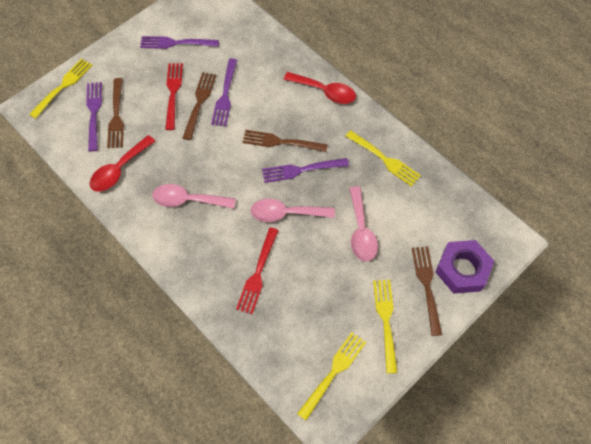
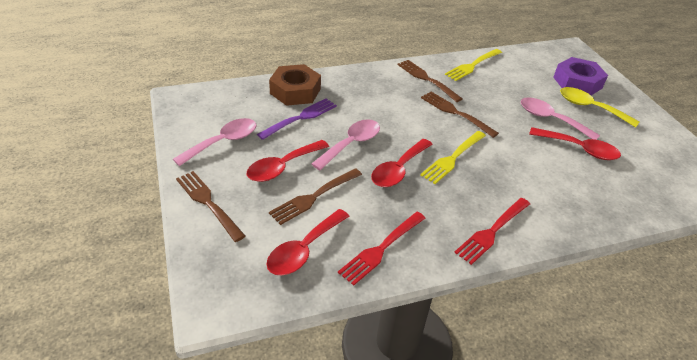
brown nut: none = 0 -> [269,64,321,106] = 1
purple fork: [86,82,102,152] [140,36,219,49] [211,58,237,127] [262,158,349,183] = 4 -> [257,98,337,140] = 1
red spoon: [90,135,155,192] [284,72,356,104] = 2 -> [247,140,329,182] [266,209,349,275] [371,139,433,187] [529,127,621,160] = 4
yellow fork: [29,59,93,119] [297,332,366,420] [346,130,421,187] [373,280,398,374] = 4 -> [420,131,486,184] [445,49,502,81] = 2
yellow spoon: none = 0 -> [560,87,640,128] = 1

